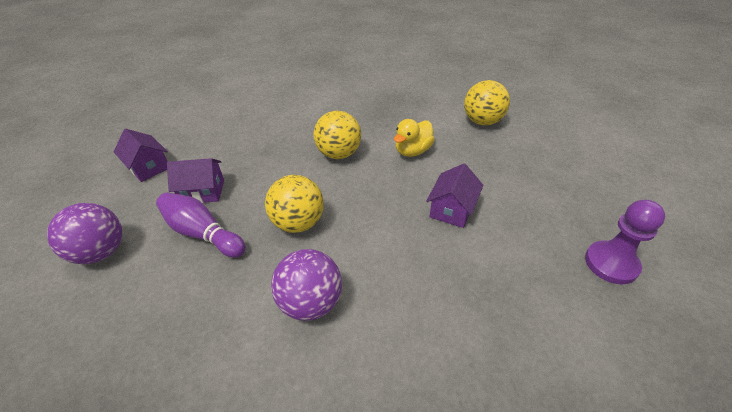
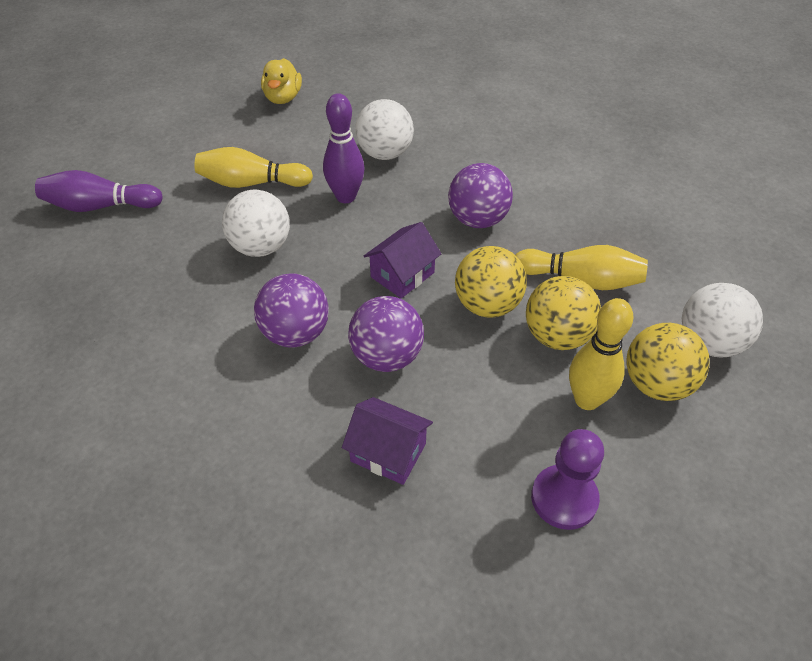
purple ball: [47,203,122,264] [271,249,342,321] = 2 -> [254,274,329,347] [348,296,424,372] [448,163,513,228] = 3
purple bowling pin: [156,192,246,257] = 1 -> [35,170,163,212] [323,93,364,203] = 2
purple house: [114,129,168,182] [167,158,224,203] [426,164,483,228] = 3 -> [342,397,433,485] [364,222,442,298] = 2
white ball: none = 0 -> [222,190,290,257] [355,99,414,160] [682,283,763,358] = 3
yellow bowling pin: none = 0 -> [195,147,313,188] [516,245,648,290] [569,298,633,410] = 3

